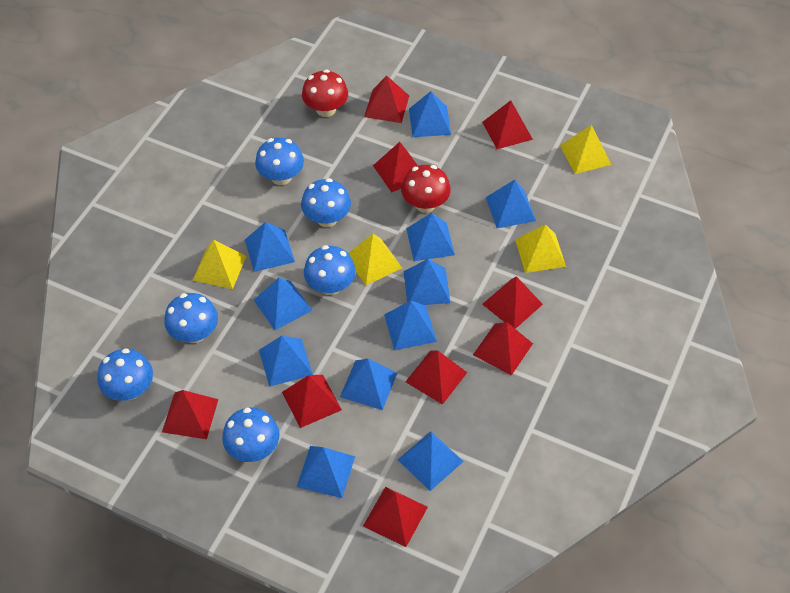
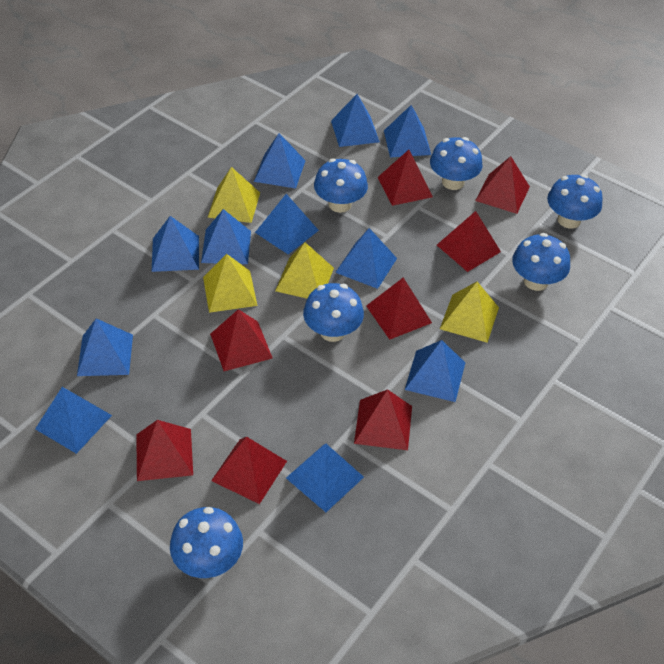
red mushroom: [302,69,348,117] [401,165,451,213] = 2 -> none = 0
red pyramid: [162,390,219,439] [282,375,342,428] [363,487,428,547] [364,76,409,123] [373,142,418,193] [405,351,467,405] [473,322,533,376] [482,100,533,149] [482,276,543,329] = 9 -> [136,420,193,481] [210,309,273,371] [211,437,287,504] [354,389,412,450] [366,278,432,340] [377,150,433,206] [437,211,501,272] [475,156,530,214] = 8

